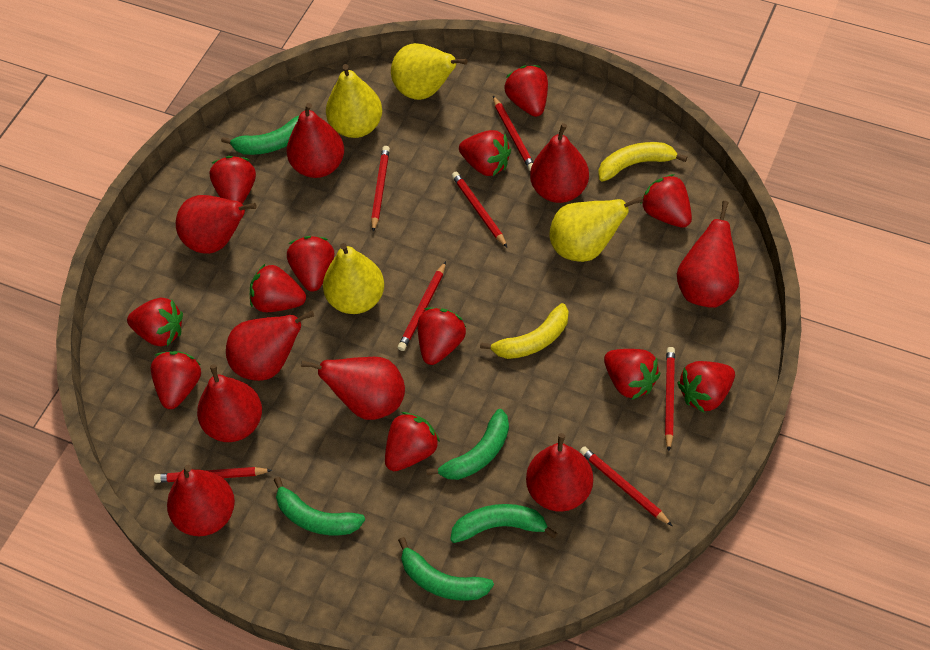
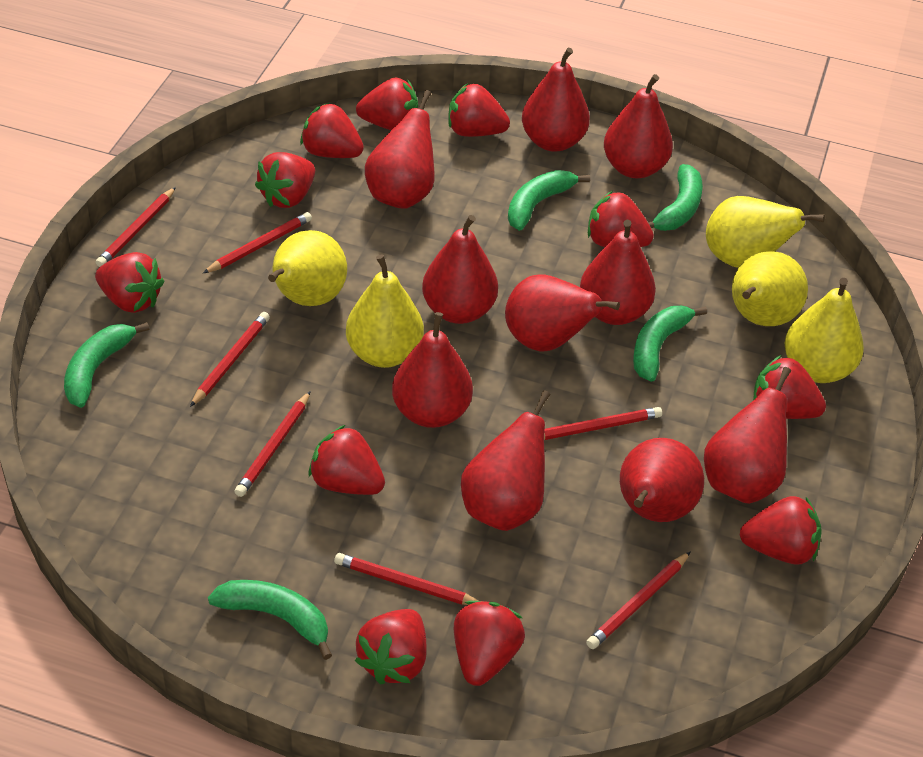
red pear: [167,465,235,536] [176,195,257,254] [197,364,262,442] [226,310,314,381] [287,103,344,178] [301,357,405,420] [526,433,593,512] [530,123,589,203] [677,201,739,308] = 9 -> [365,90,435,209] [392,312,473,428] [422,215,498,324] [461,390,550,531] [505,274,620,351] [522,48,590,152] [580,220,656,325] [604,74,673,178] [620,438,704,522] [704,367,791,504] = 10
red strawberry: [127,298,183,346] [151,351,201,409] [210,156,256,204] [250,264,306,312] [287,236,334,292] [385,412,440,471] [418,308,466,365] [459,130,511,176] [505,65,548,117] [604,349,660,400] [640,174,692,228] [677,361,735,413] = 12 -> [95,252,164,313] [255,152,315,208] [300,103,364,158] [309,425,385,495] [355,609,426,685] [356,78,418,130] [448,83,510,137] [454,601,525,686] [588,191,654,247] [740,496,822,565] [753,355,826,419] = 11
yellow banana: [480,303,568,359] [598,142,687,182] = 2 -> none = 0
yellow pear: [323,243,384,314] [326,64,382,138] [391,43,468,100] [550,196,643,262] = 4 -> [268,230,347,306] [346,254,424,368] [706,196,825,268] [732,251,808,326] [785,278,864,383] = 5

